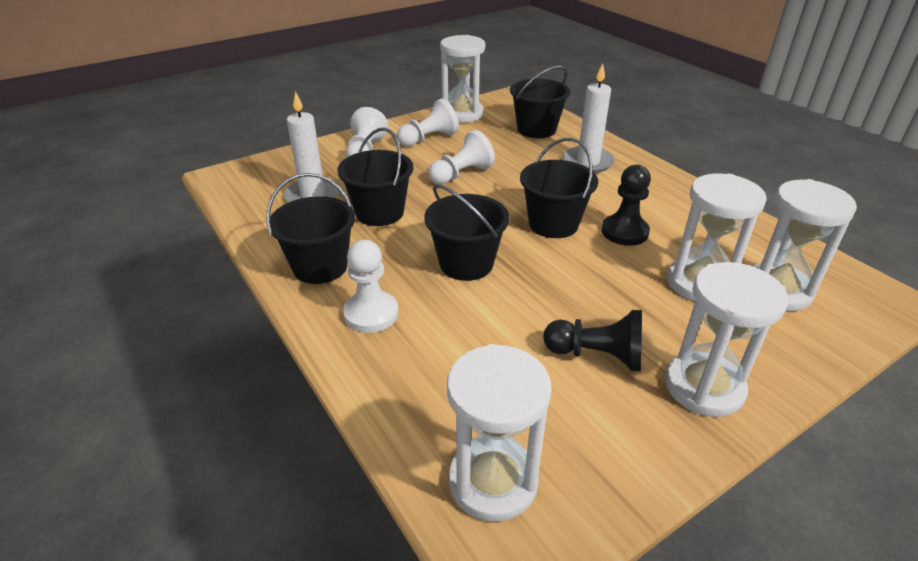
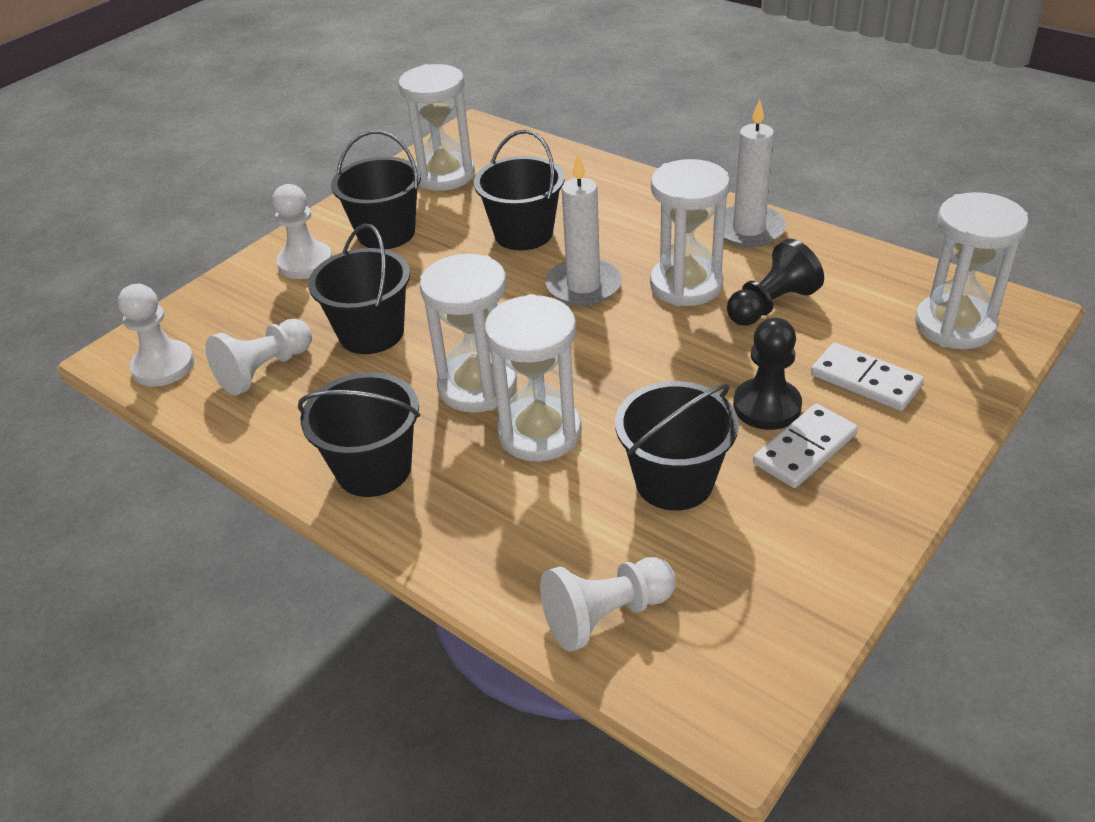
white domino: none = 0 -> [753,404,858,488] [811,343,924,411] = 2

